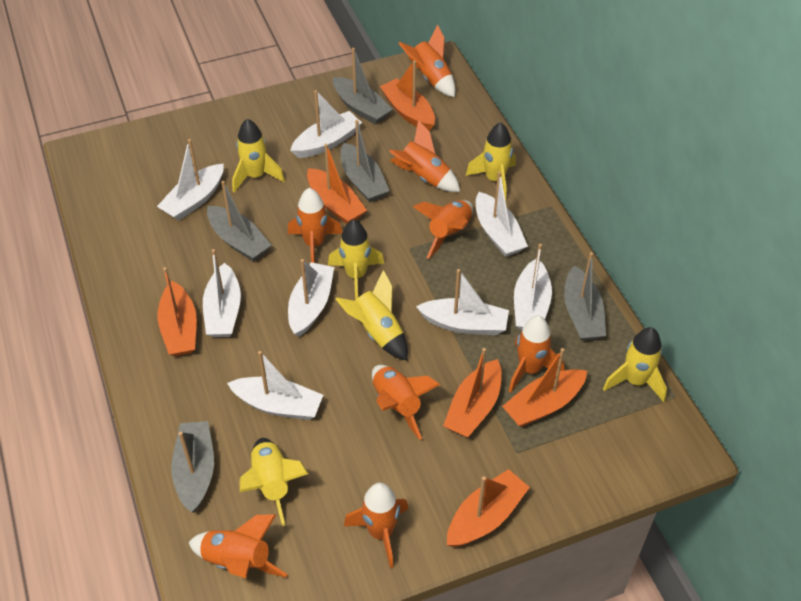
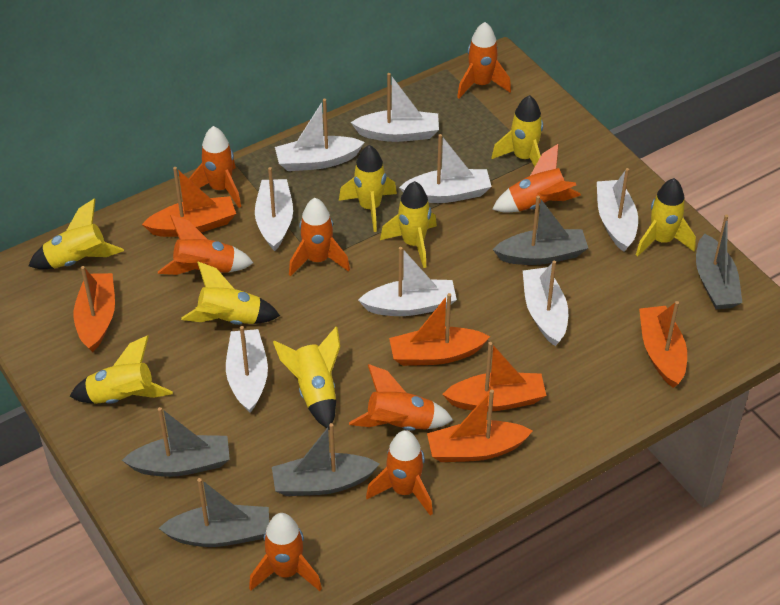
yellow rocket: [232,119,285,193] [239,438,308,526] [328,220,384,300] [336,270,408,361] [466,122,515,201] [603,327,667,402] = 6 -> [28,198,124,269] [70,335,173,404] [181,262,280,325] [273,326,340,429] [339,145,397,232] [380,181,437,268] [491,95,543,167] [636,178,696,257] = 8

